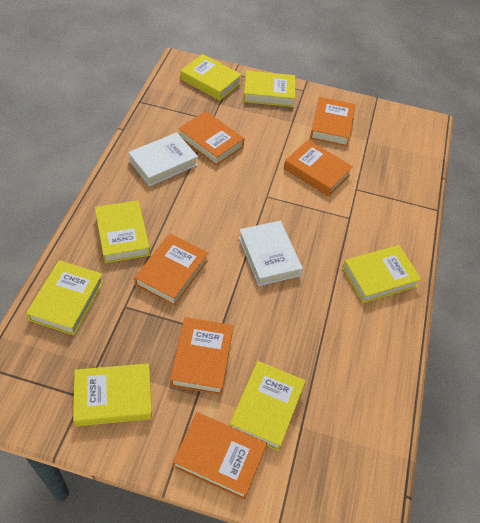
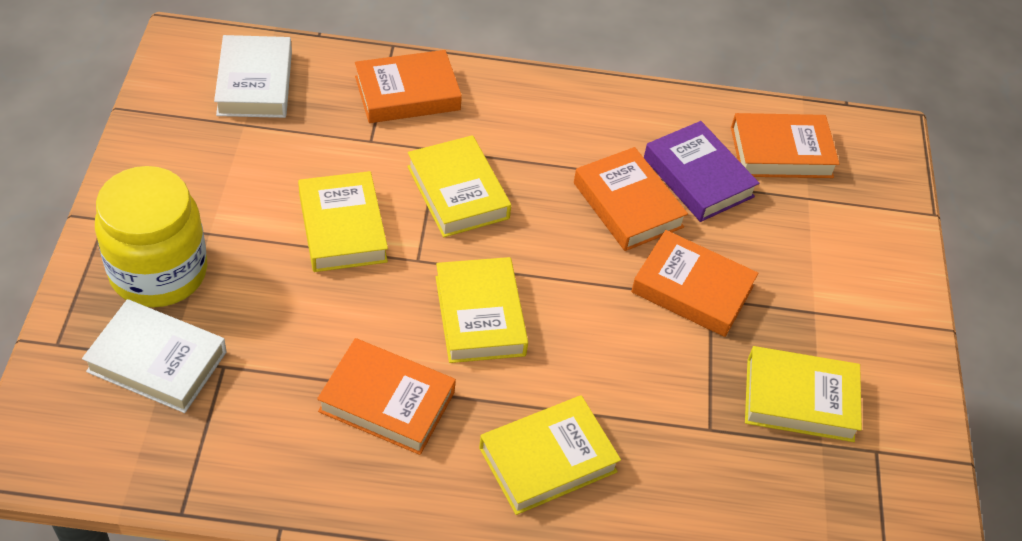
orange book: [134,234,208,306] [170,317,233,395] [173,412,267,500] [178,111,244,166] [284,140,353,196] [310,97,355,146] = 6 -> [317,338,456,455] [355,50,462,123] [574,147,688,251] [631,230,758,337] [731,113,839,178] = 5
purple book: none = 0 -> [644,121,759,222] = 1
yellow book: [26,260,104,335] [73,363,152,426] [95,200,150,263] [181,54,242,101] [229,361,306,451] [243,70,295,107] [342,245,422,303] = 7 -> [298,171,388,272] [407,135,511,237] [436,257,528,363] [479,395,621,515] [745,346,862,442] = 5
yellow jar: none = 0 -> [95,166,207,307] = 1

